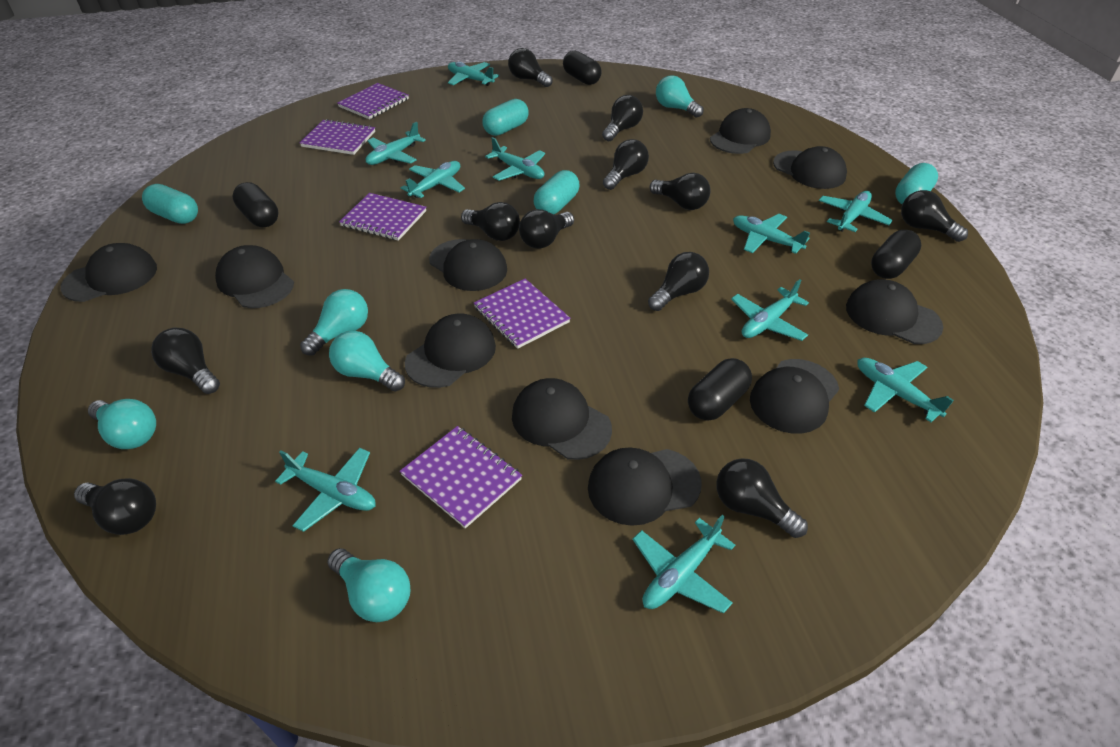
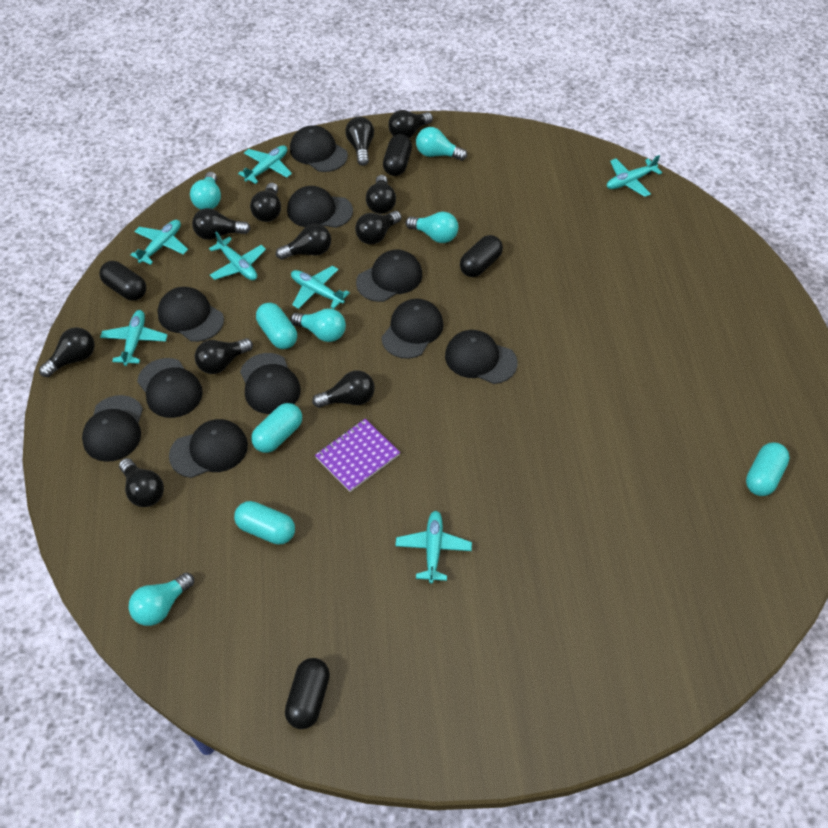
purple notebook: [300,119,375,155] [338,83,409,119] [339,193,426,241] [400,426,522,528] [474,279,570,349] = 5 -> [315,419,400,492] = 1
turquoise plane: [275,448,376,532] [366,122,426,165] [401,161,465,198] [448,62,499,86] [485,137,545,181] [632,515,735,614] [731,279,809,341] [733,214,810,254] [819,191,893,232] [857,358,954,422] = 10 -> [100,310,168,366] [131,220,188,265] [209,232,266,280] [238,145,292,184] [291,266,350,309] [395,511,472,583] [607,155,662,197] = 7

